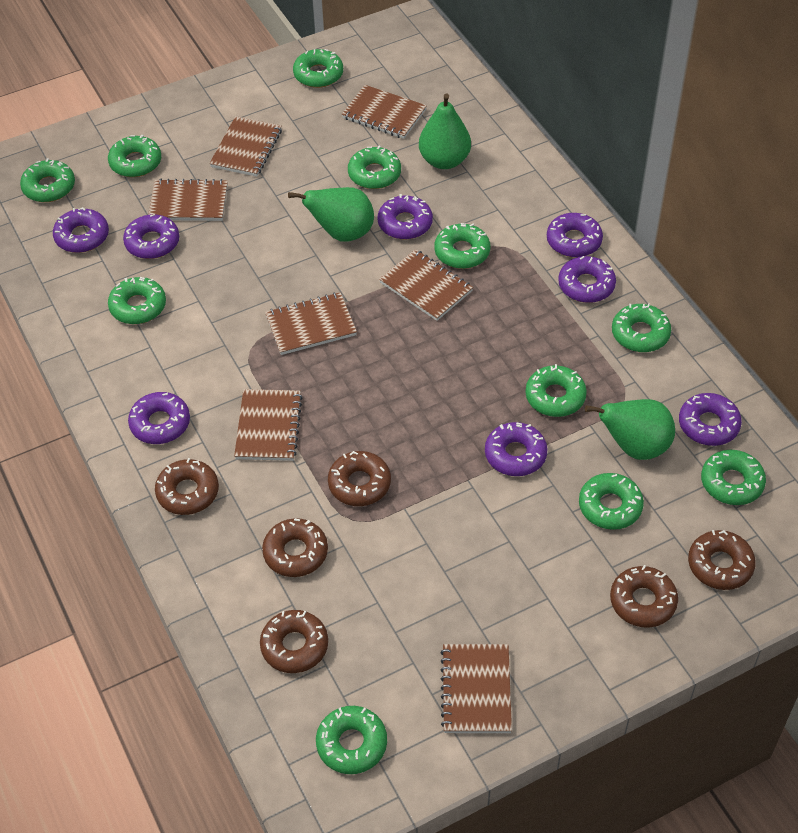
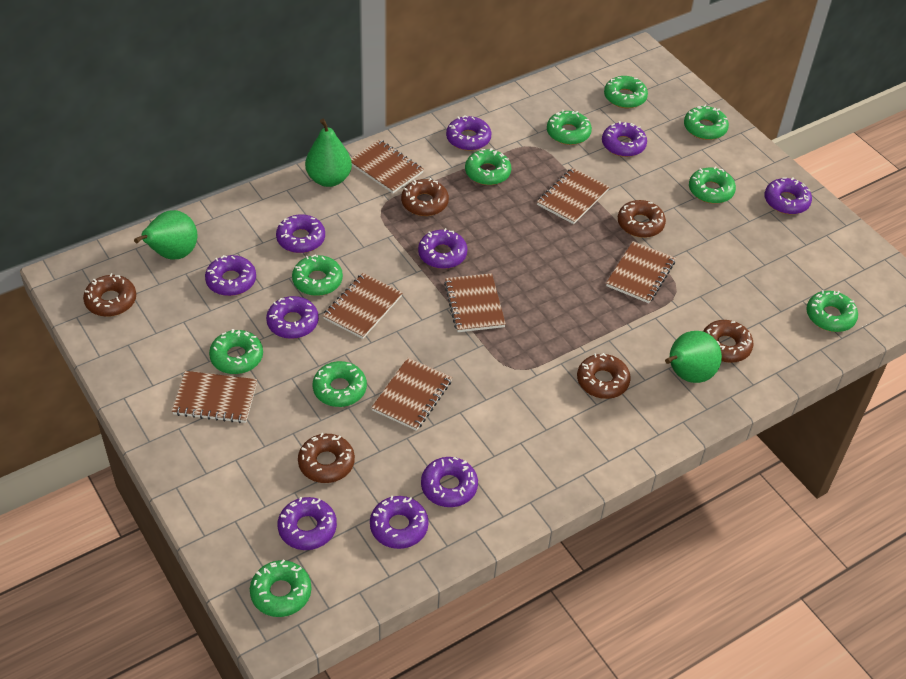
green donut: [20,158,75,202] [108,135,161,177] [108,277,166,324] [293,49,343,88] [316,706,387,774] [348,146,401,189] [434,223,490,269] [525,364,587,417] [579,473,644,530] [612,303,671,352] [701,450,766,505] = 11 -> [209,329,263,374] [250,559,311,617] [292,254,343,296] [313,361,367,407] [465,148,511,185] [547,110,592,145] [604,76,648,108] [684,105,729,140] [689,166,736,204] [806,290,858,332] = 10
purple donut: [53,207,109,253] [123,214,179,259] [128,392,190,444] [378,194,433,239] [485,422,548,476] [547,213,603,257] [558,256,616,303] [679,393,742,446] = 8 -> [205,255,256,296] [266,296,319,339] [276,214,325,253] [278,497,337,550] [370,496,429,549] [418,228,468,269] [421,457,478,507] [446,115,491,151] [602,121,647,157] [764,177,812,214] = 10

